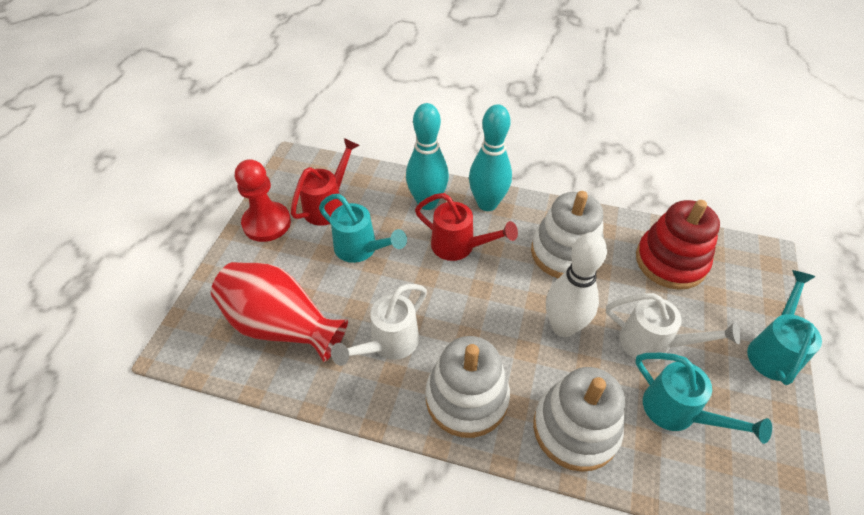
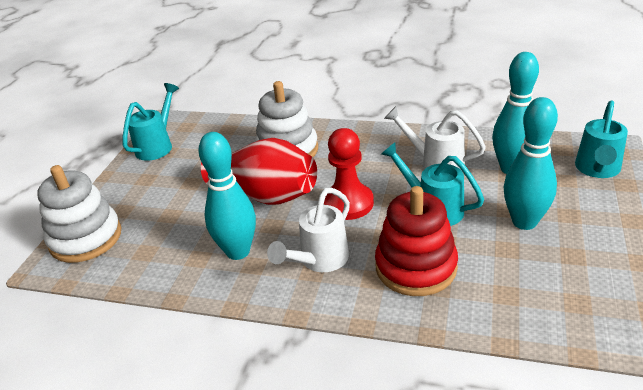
red watering can: [291,138,360,226] [415,193,518,261] = 2 -> none = 0
turquoise bowling pin: [406,103,449,210] [469,104,512,211] = 2 -> [198,132,256,260] [492,52,539,174] [504,97,558,230] = 3
white bowling pin: [546,232,607,337] = 1 -> none = 0
white stacking toy: [425,336,510,438] [531,191,604,278] [533,367,625,472] = 3 -> [37,165,121,263] [255,81,318,157] = 2

